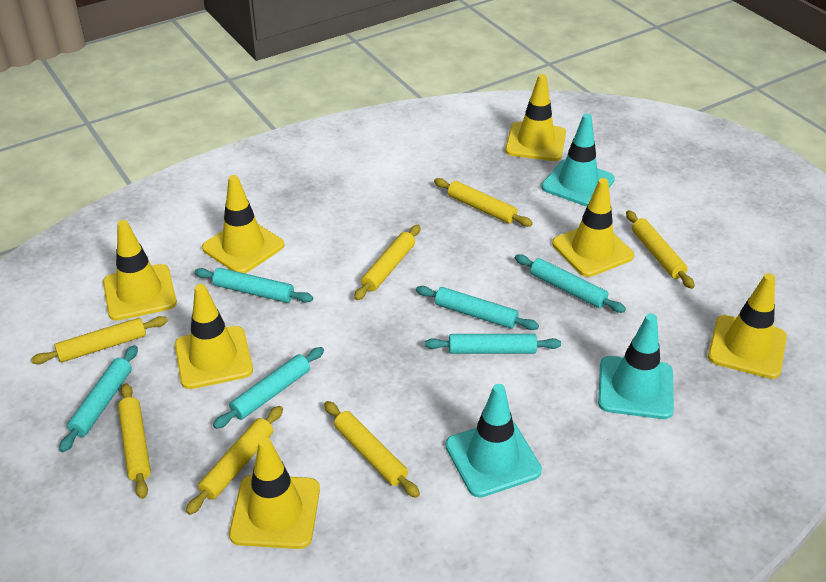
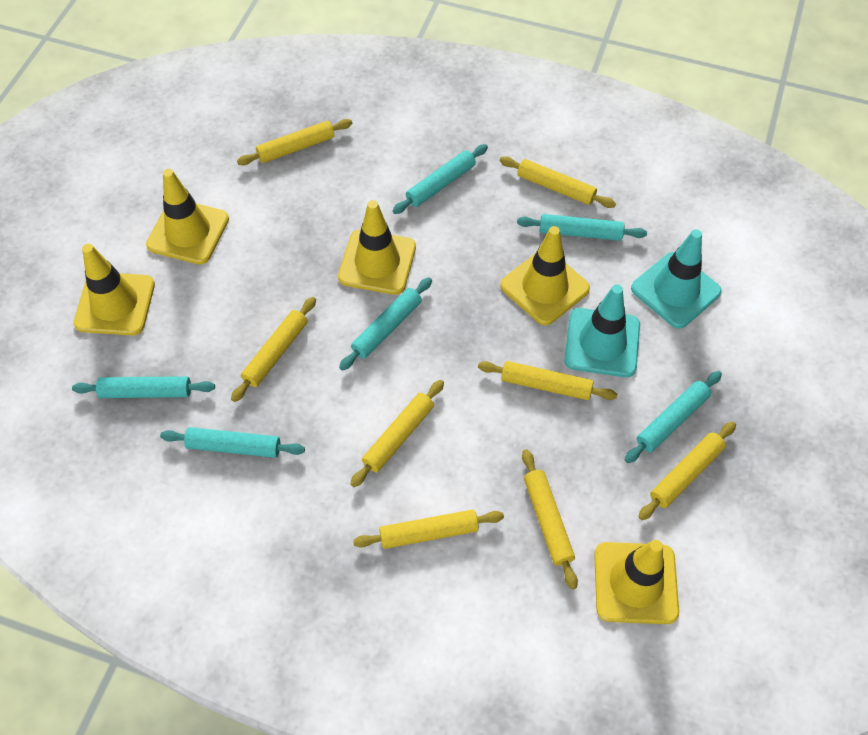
turquoise traffic cone: [445,384,542,498] [541,114,615,207] [598,314,674,419] = 3 -> [564,284,640,377] [631,229,722,328] = 2
yellow rolling pin: [31,316,168,364] [118,383,151,499] [186,406,283,515] [324,401,420,498] [354,225,421,300] [434,178,533,227] [626,210,695,289] = 7 -> [231,297,316,402] [237,119,352,165] [350,380,444,487] [353,510,504,549] [478,361,617,400] [500,156,616,208] [522,449,578,589] [638,421,736,520] = 8
yellow traffic cone: [103,220,177,321] [175,284,253,389] [202,175,285,273] [229,437,320,549] [505,74,566,161] [552,178,634,277] [708,273,787,379] = 7 -> [74,244,155,335] [146,169,229,264] [338,200,416,295] [500,226,590,325] [594,540,679,624] = 5

